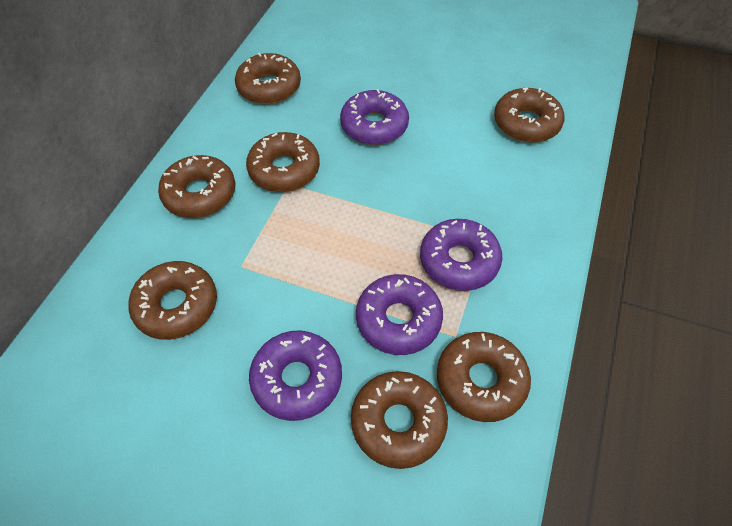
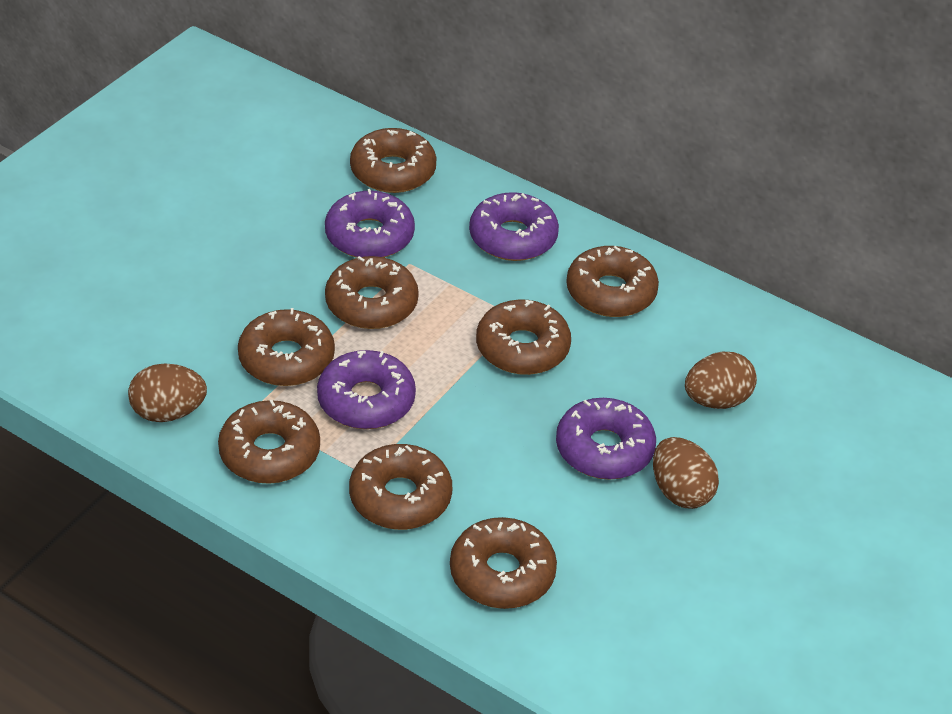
brown donut: [128,261,217,340] [158,155,235,218] [235,53,301,104] [246,132,320,192] [351,371,448,469] [437,332,531,422] [494,88,564,143] = 7 -> [218,400,320,484] [238,308,335,386] [325,256,419,329] [349,444,452,530] [350,128,437,193] [450,517,557,609] [476,299,571,375] [566,246,659,317] = 8
brown egg: none = 0 -> [128,363,207,422] [653,437,719,509] [685,351,757,409] = 3

